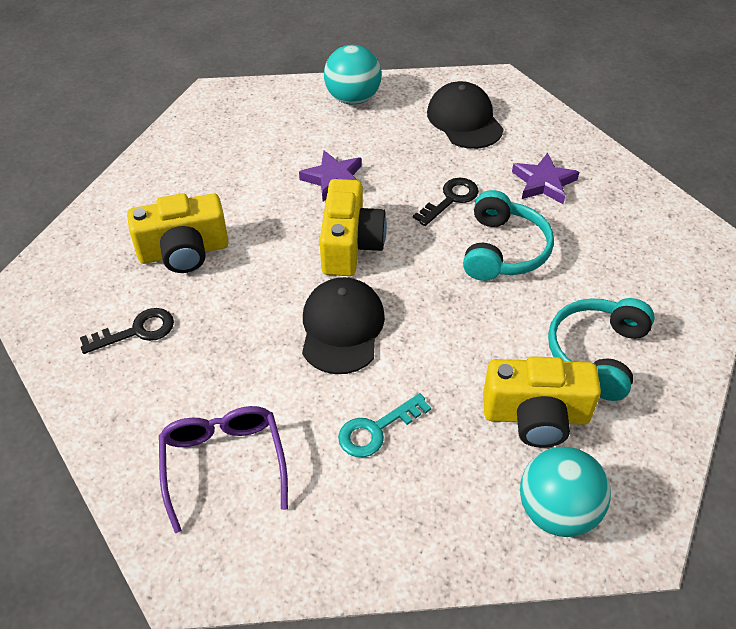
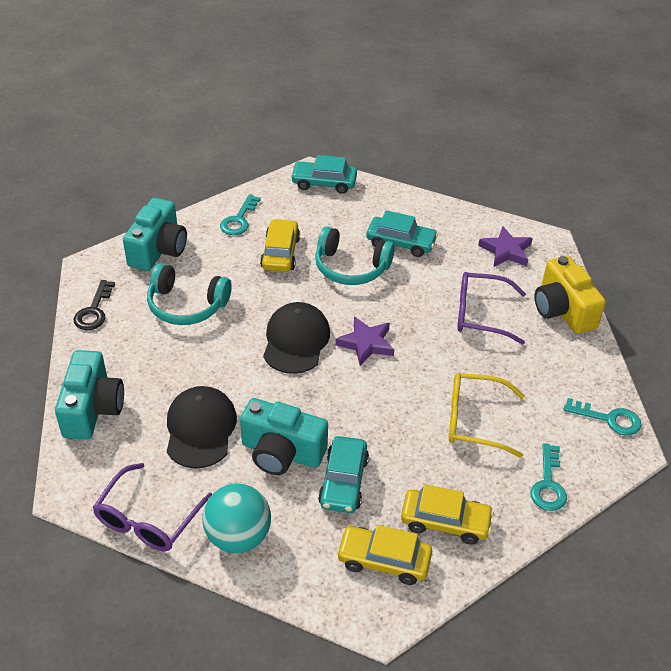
black key: [80,308,174,354] [413,178,479,226] = 2 -> [74,280,115,330] = 1
purple glasses: [159,406,288,533] = 1 -> [93,463,212,551] [457,272,526,345] = 2
turquoise ball: [324,45,381,105] [520,447,611,537] = 2 -> [202,483,271,553] = 1
turquoise camera: none = 0 -> [55,350,124,440] [123,198,187,271] [240,398,328,475] = 3
turquoise car: none = 0 -> [291,155,357,194] [318,436,369,513] [366,210,438,257] = 3
turquoise key: [338,393,431,457] = 1 -> [220,194,261,235] [530,443,567,511] [564,398,641,436] = 3
yellow camera: [127,193,229,273] [320,179,387,276] [483,356,601,448] = 3 -> [535,256,606,334] = 1
yellow car: none = 0 -> [260,219,300,272] [336,525,432,585] [401,484,494,545] = 3
yellow glasses: none = 0 -> [449,373,525,458] = 1

